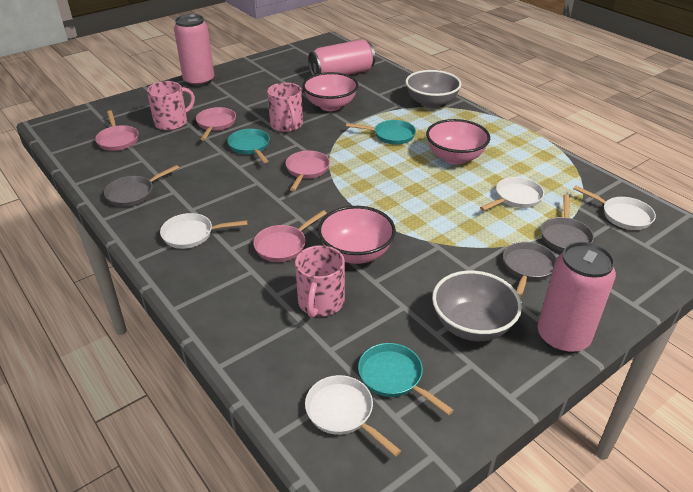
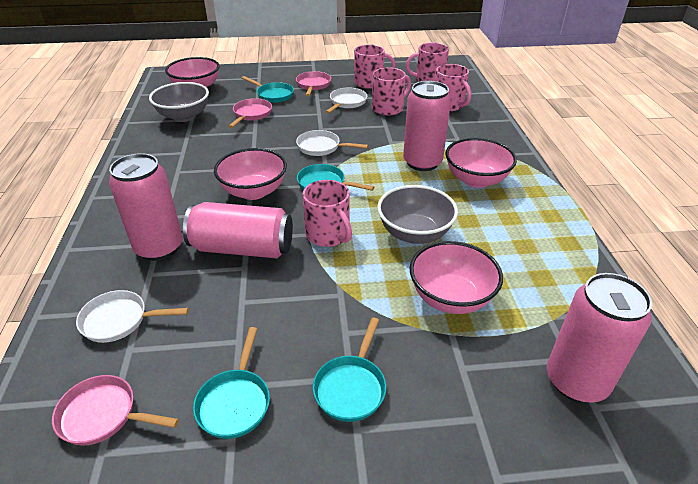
grey pan: [104,165,179,207] [503,242,557,299] [541,194,594,252] = 3 -> none = 0
pink bowl: [302,72,359,111] [318,206,396,264] [426,119,490,164] = 3 -> [165,57,220,87] [214,148,287,200] [409,241,503,314] [445,138,517,188] = 4
pink can: [174,14,214,87] [308,39,375,75] [538,242,616,353] = 3 -> [109,153,183,261] [183,202,293,258] [403,81,451,171] [547,273,652,403] = 4
pink mug: [147,81,195,130] [267,82,303,132] [295,245,345,318] = 3 -> [303,180,352,247] [354,44,396,89] [372,68,411,116] [406,43,449,82] [435,64,471,111] = 5
pink pan: [95,110,139,151] [196,107,236,140] [253,210,327,262] [285,151,330,191] = 4 -> [52,375,179,446] [228,98,272,128] [296,71,331,96] = 3
turquoise pan: [227,129,270,163] [346,120,416,145] [358,343,453,415] = 3 -> [193,327,270,439] [242,76,294,103] [297,164,374,191] [313,318,386,422] = 4
white pan: [160,213,247,249] [305,375,401,457] [480,177,544,211] [573,186,656,230] = 4 -> [76,290,189,343] [296,130,368,156] [326,88,367,114] = 3

